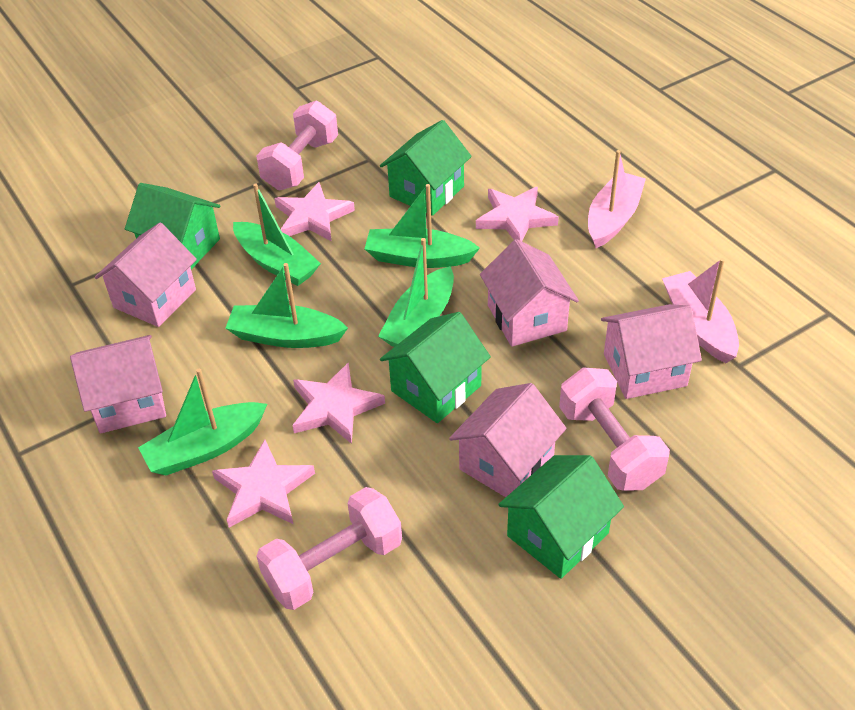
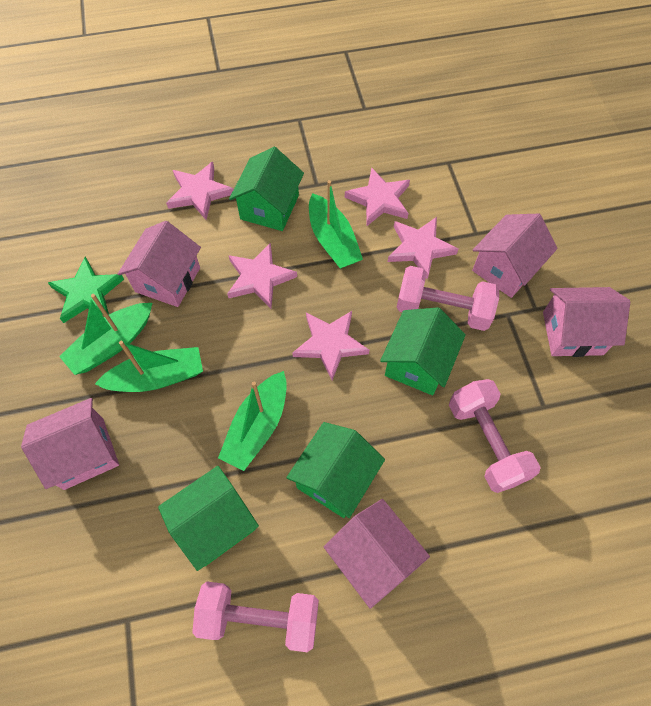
green boat: [138,369,267,475] [225,263,348,348] [233,183,321,286] [364,184,480,268] [378,238,454,347] = 5 -> [59,294,152,375] [95,341,203,392] [218,371,287,471] [309,180,363,269] = 4
green star: none = 0 -> [48,257,124,323] = 1
pink boat: [588,150,646,248] [662,258,739,363] = 2 -> none = 0
pink star: [212,440,315,528] [274,182,355,241] [292,362,385,444] [476,187,559,241] = 4 -> [166,162,234,220] [227,243,297,308] [292,311,369,380] [345,167,410,226] [388,217,458,279] = 5

